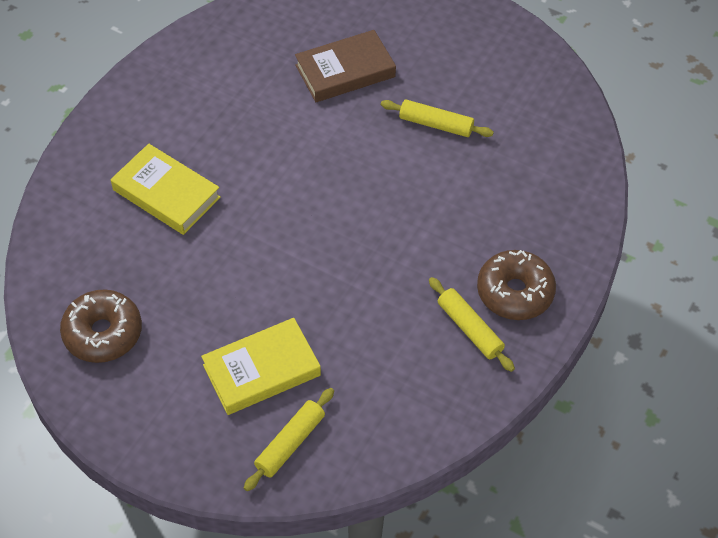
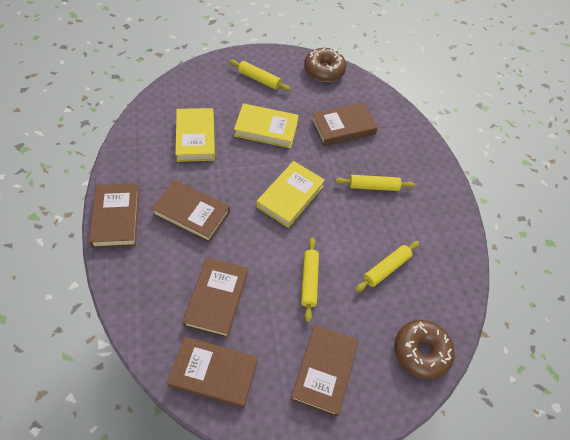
brown book: [295,30,396,102] = 1 -> [89,183,139,248] [151,180,230,243] [167,337,258,408] [183,257,248,338] [290,325,359,417] [311,102,378,146] = 6
yellow book: [111,144,221,235] [201,318,321,415] = 2 -> [175,108,215,162] [234,103,299,148] [257,161,325,228] = 3
yellow rolling pin: [244,388,334,491] [381,100,494,137] [429,277,515,372] = 3 -> [229,60,291,91] [301,237,319,322] [335,175,415,191] [355,241,420,292] = 4

